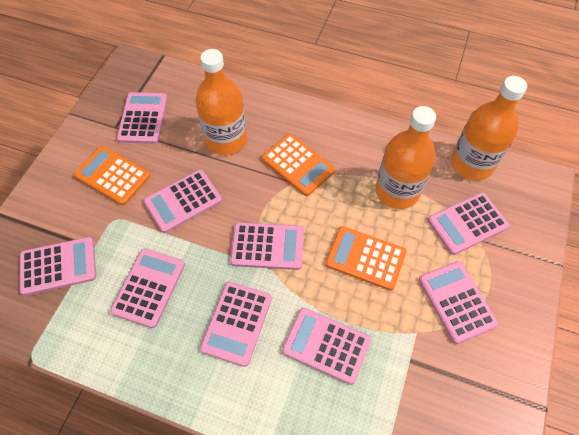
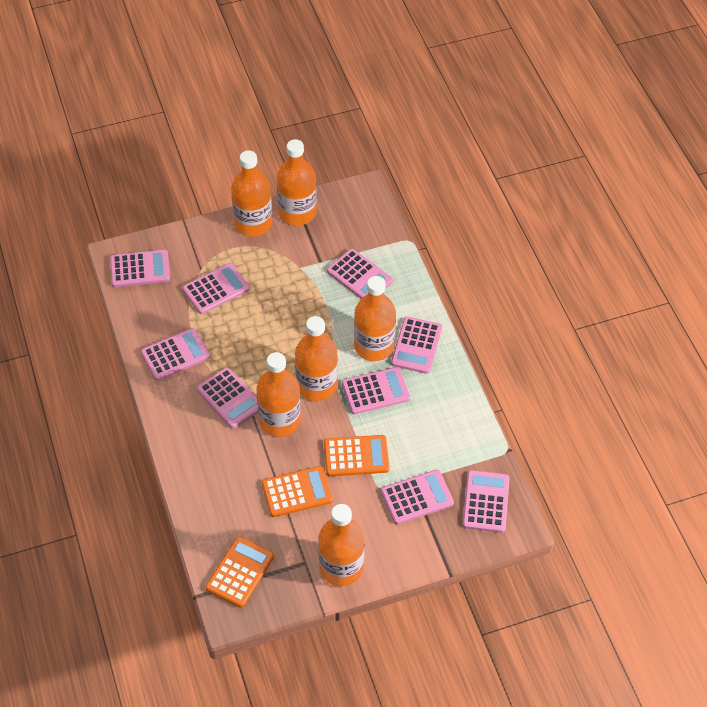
orange bottle: [195,49,247,155] [375,106,436,209] [451,76,527,181] = 3 -> [231,150,272,237] [257,352,301,437] [277,139,317,225] [295,316,338,401] [318,504,365,586] [354,276,396,361] = 6

